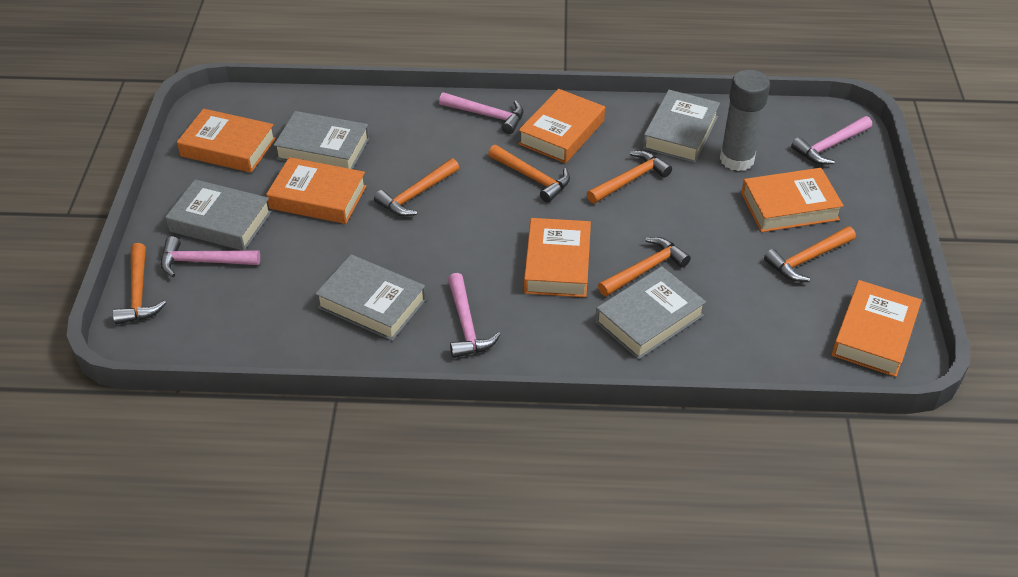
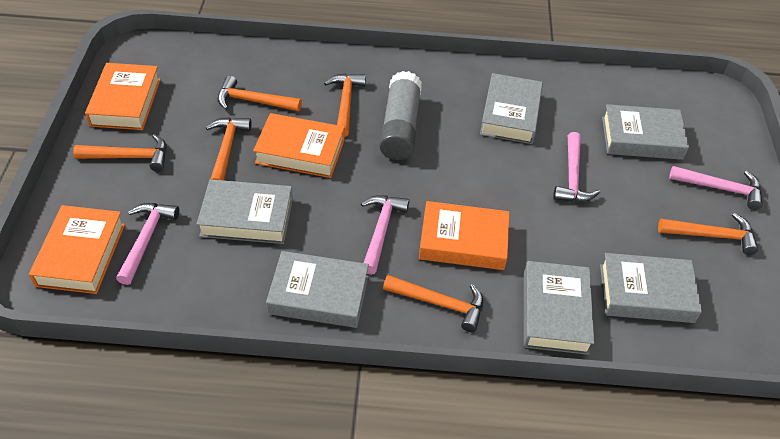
grey book: [166,179,271,250] [274,111,369,169] [315,254,426,341] [595,266,706,360] [643,90,720,163] = 5 -> [197,179,293,244] [266,251,369,328] [480,73,543,144] [524,261,594,355] [600,253,702,323] [602,104,689,160] = 6
orange book: [177,109,276,173] [266,157,366,224] [519,89,605,163] [524,218,591,298] [741,168,844,232] [832,280,922,377] = 6 -> [29,205,125,294] [85,63,161,130] [253,113,345,178] [419,201,510,270] = 4

